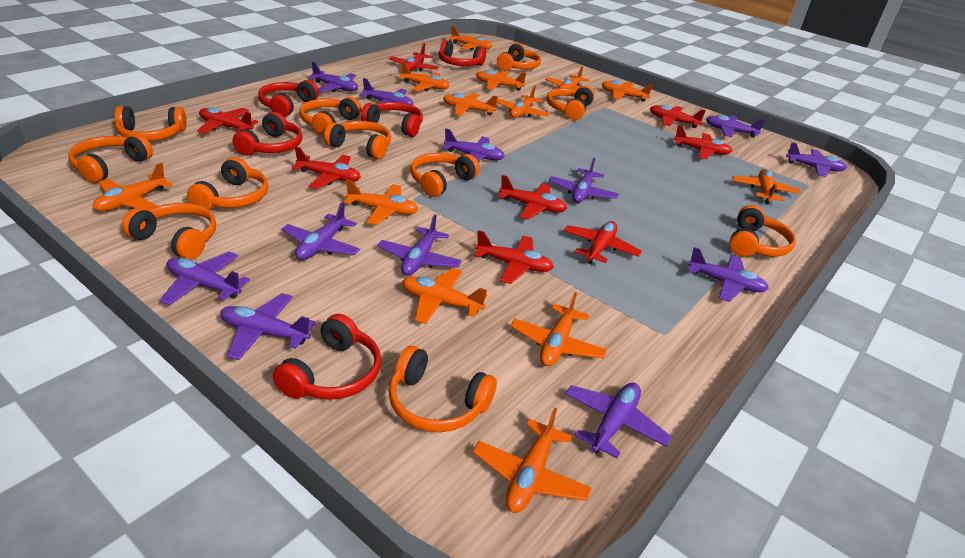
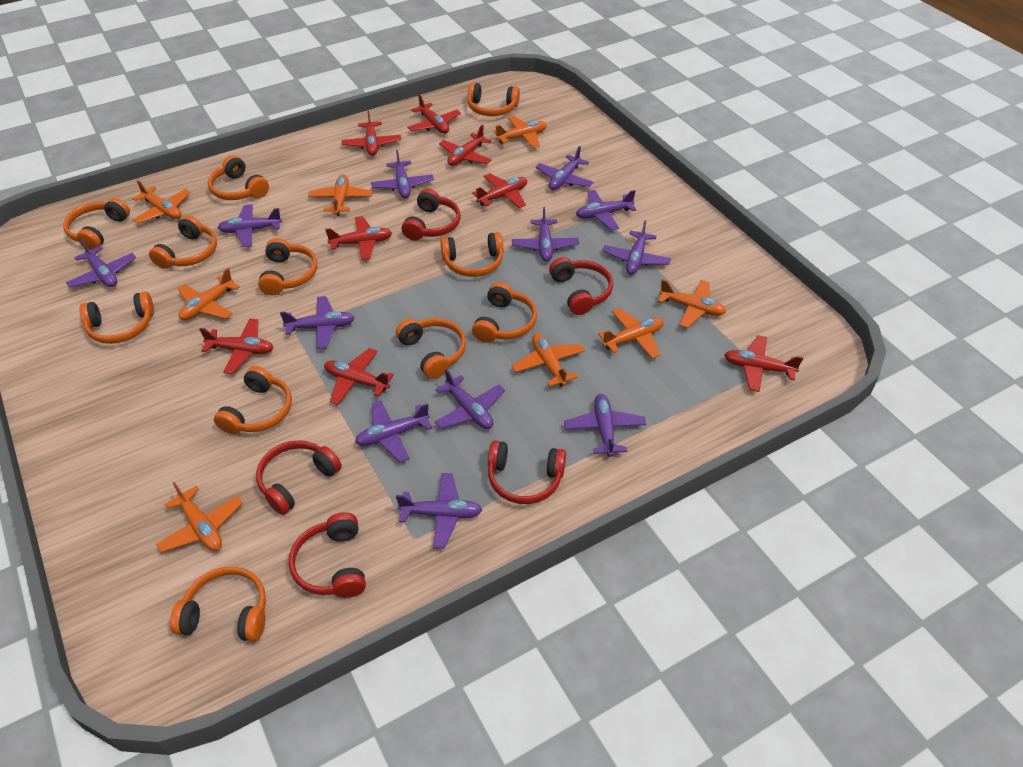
orange plane: [93,163,173,211] [344,179,418,225] [398,62,450,91] [402,268,487,324] [443,93,498,116] [449,26,492,51] [473,408,592,513] [476,70,526,91] [496,86,550,118] [510,292,607,366] [545,66,595,93] [602,80,653,102] [733,169,801,204] = 13 -> [132,180,191,223] [156,482,243,553] [178,268,240,320] [308,174,373,216] [493,116,547,148] [512,333,585,387] [598,308,663,359] [658,279,726,328] = 8

